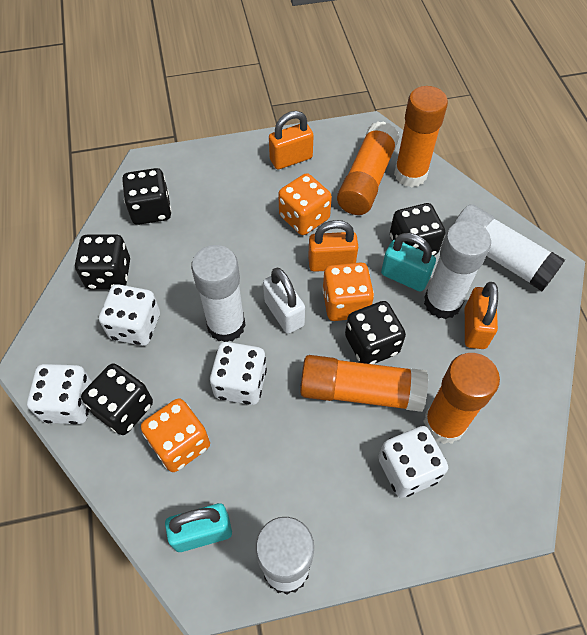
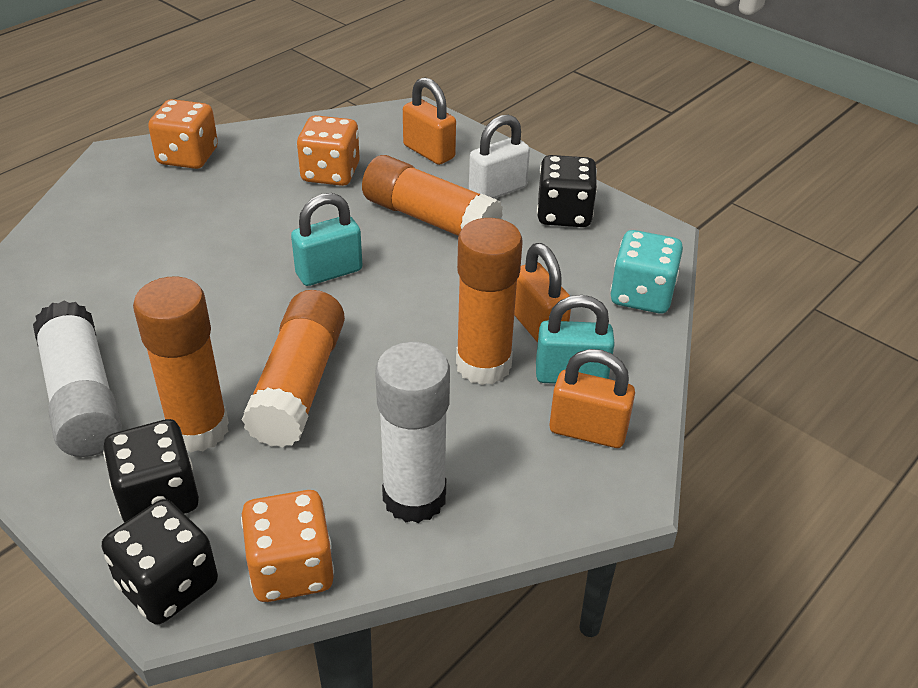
black dice: [75,234,130,290] [81,363,153,435] [122,168,171,225] [345,301,406,364] [390,203,445,256] = 5 -> [102,499,218,625] [103,419,199,522] [537,155,597,227] = 3
turquoise dice: none = 0 -> [610,230,683,313] = 1
white dice: [27,364,93,424] [99,284,160,346] [210,342,267,405] [378,426,448,498] = 4 -> none = 0
white glue stick: [191,245,246,342] [255,517,314,595] [424,221,491,319] [454,204,565,291] = 4 -> [33,301,122,457] [375,342,450,523] = 2

